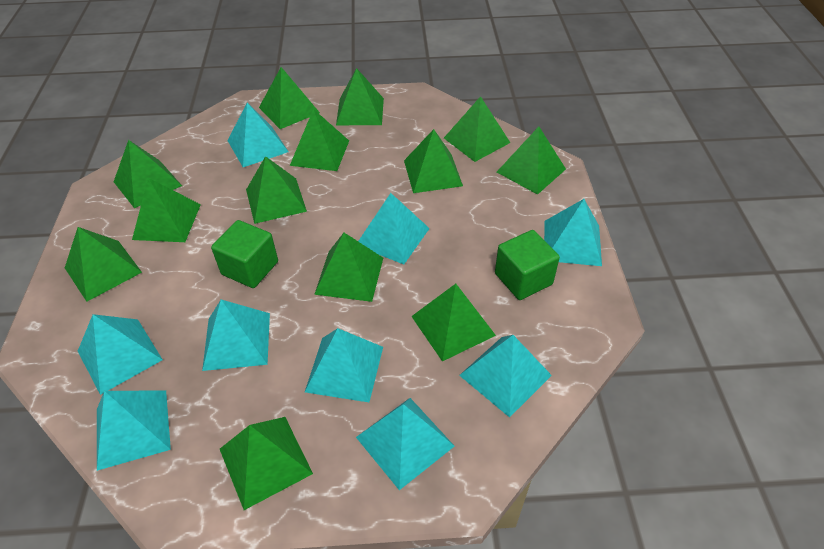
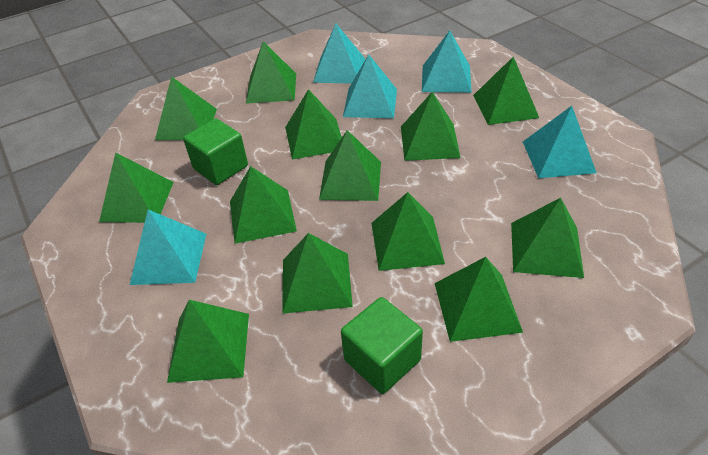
turquoise pyramid: [78,314,163,395] [97,390,171,471] [202,300,270,371] [228,103,289,167] [305,328,383,402] [356,398,454,490] [358,193,430,264] [459,335,552,417] [544,199,602,266] = 9 -> [130,210,206,285] [313,24,365,84] [343,54,397,118] [422,31,472,93] [523,106,596,178] = 5

